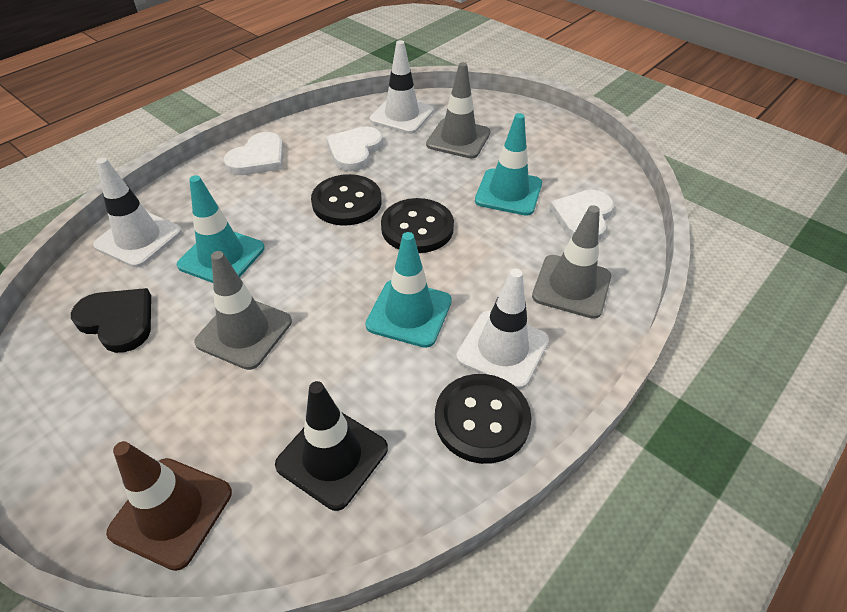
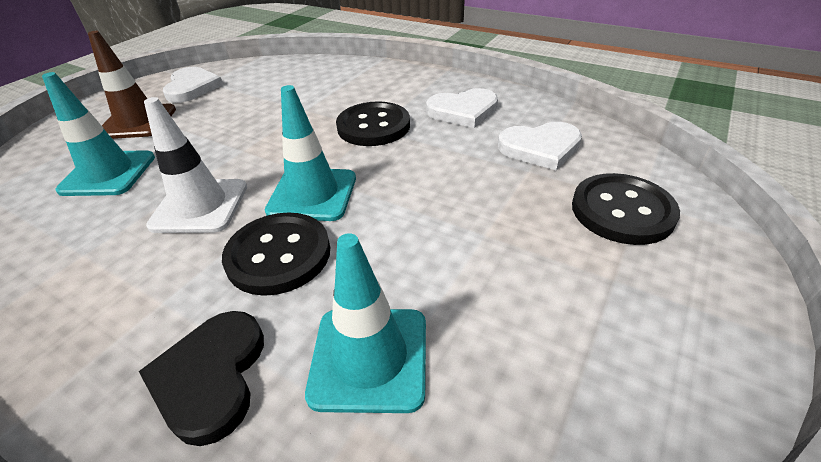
black traffic cone: [275,381,388,511] = 1 -> none = 0
grey traffic cone: [194,251,292,370] [426,62,491,158] [532,205,611,319] = 3 -> none = 0
white traffic cone: [93,157,182,268] [370,40,434,134] [456,269,549,389] = 3 -> [144,97,247,233] = 1

